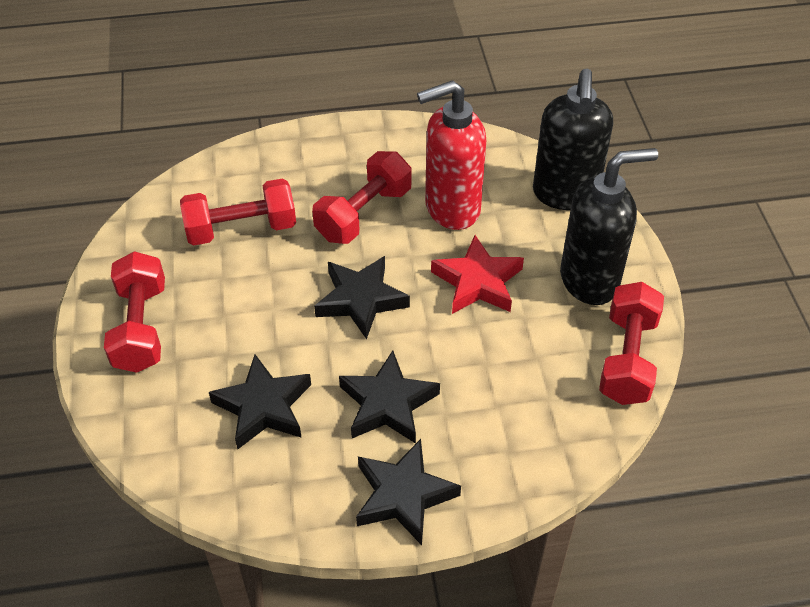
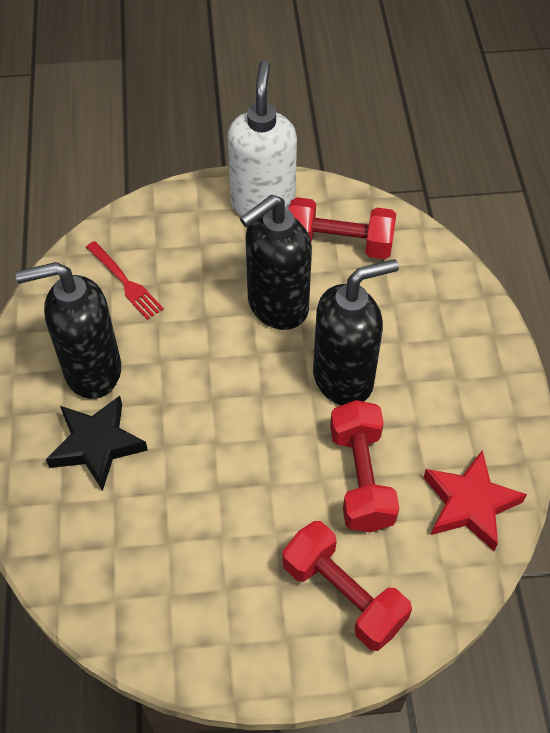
black soap dispenser: [533,69,613,210] [560,148,658,305] = 2 -> [15,262,121,399] [240,195,312,330] [313,259,399,405] = 3
black star: [209,354,311,449] [314,256,410,339] [339,350,440,444] [356,439,461,545] = 4 -> [46,396,148,491] = 1
red dumbbell: [104,251,165,373] [180,179,296,245] [312,151,412,244] [599,282,664,405] = 4 -> [282,521,412,651] [288,197,396,259] [330,400,400,532] = 3
red fork: none = 0 -> [86,241,164,320] = 1
red soap dispenser: [417,80,486,230] = 1 -> none = 0
white soap dispenser: none = 0 -> [227,61,297,216] = 1

